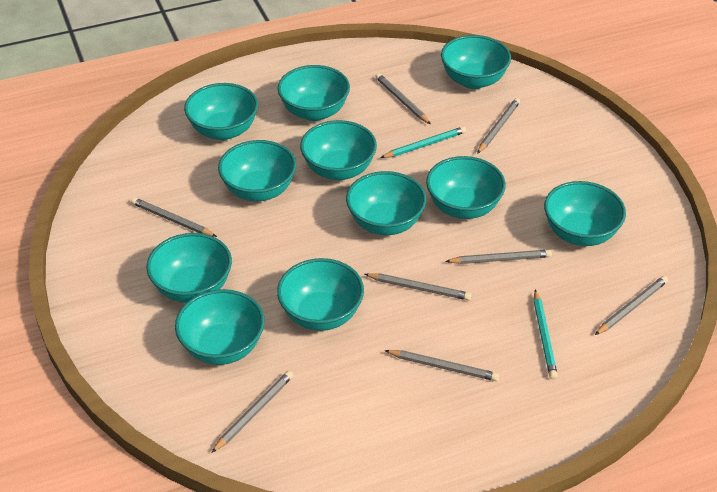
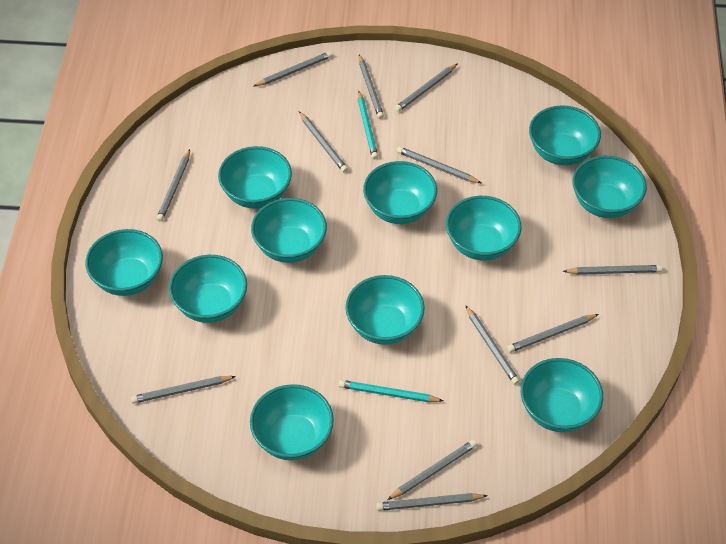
grey pencil: [131,197,217,237] [211,371,293,453] [364,273,472,300] [375,73,431,124] [384,350,499,381] [445,250,552,264] [477,98,520,154] [595,276,668,335] = 8 -> [131,376,236,404] [157,149,190,221] [254,51,332,86] [299,111,348,173] [359,54,384,119] [376,493,488,511] [387,440,477,500] [395,63,458,112] [397,147,481,183] [465,305,520,385] [507,314,599,352] [563,265,663,275] = 12

